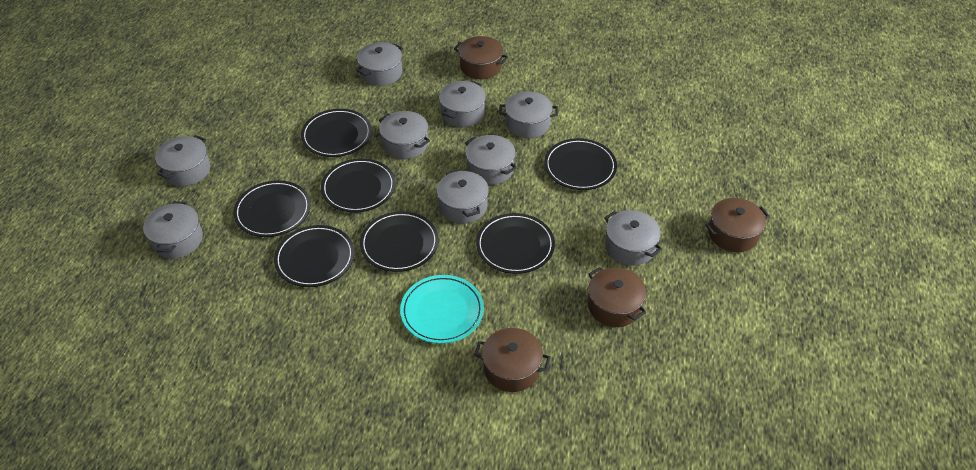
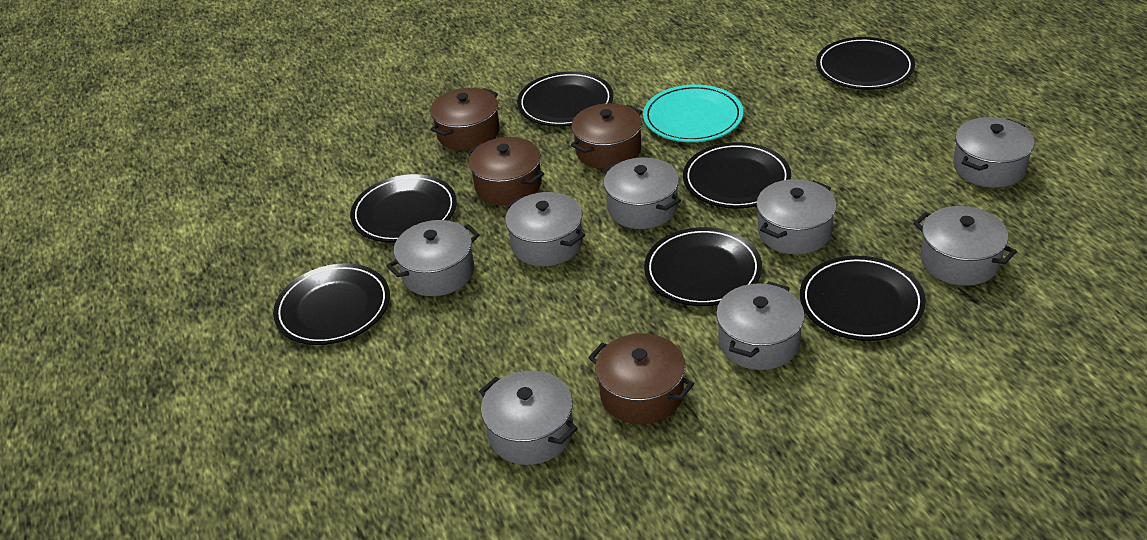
grey pot: [143,202,203,258] [155,135,210,186] [356,42,403,86] [379,111,430,159] [436,169,489,223] [439,81,486,127] [465,135,517,185] [499,91,558,138] [604,210,662,266] = 9 -> [387,220,480,296] [479,371,578,465] [505,192,585,266] [603,157,681,229] [716,281,805,370] [756,179,837,255] [914,206,1017,286] [953,117,1034,188] = 8

